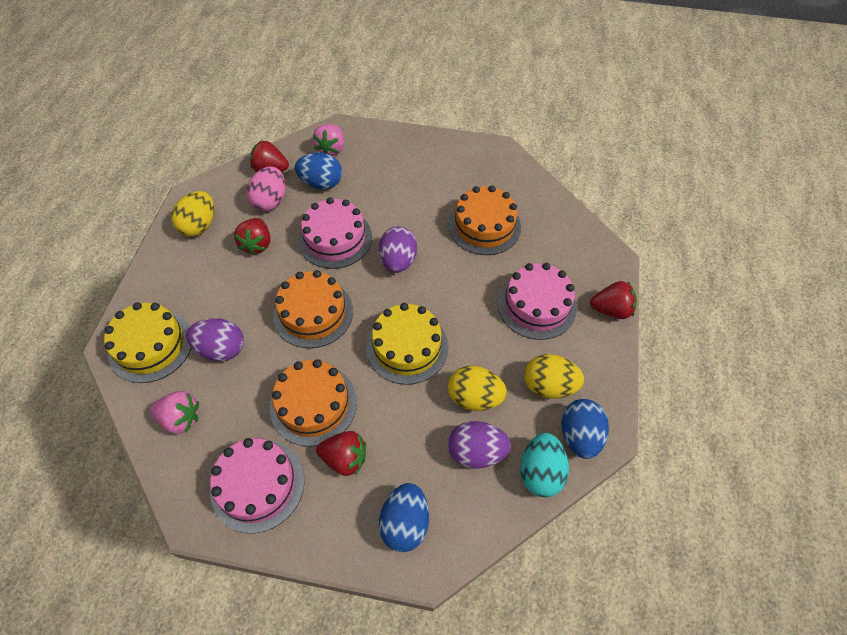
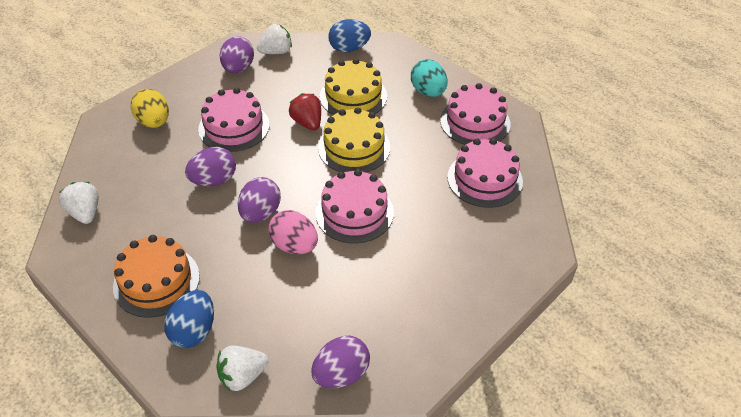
blue egg: [295,153,342,189] [379,483,429,552] [561,399,609,459] = 3 -> [164,290,214,348] [328,19,371,53] = 2
orange cake: [270,359,357,447] [273,270,353,348] [448,186,521,255] = 3 -> [113,235,200,318] = 1
pink cake: [210,438,305,533] [298,197,372,269] [497,263,577,340] = 3 -> [198,88,270,152] [315,169,394,244] [440,83,510,145] [447,138,523,208] = 4
pink strawberry: [150,391,199,434] [313,124,344,156] = 2 -> none = 0
purple egg: [186,318,244,361] [379,226,417,273] [448,421,511,469] = 3 -> [185,147,236,186] [219,36,254,73] [238,177,281,223] [311,336,370,388] = 4
red strawberry: [234,218,270,256] [250,140,289,172] [316,431,366,476] [590,281,637,319] = 4 -> [289,93,321,130] = 1
white strawberry: none = 0 -> [59,182,99,224] [216,346,269,391] [257,24,292,54] = 3
yellow egg: [171,191,214,237] [448,366,507,411] [524,354,584,399] = 3 -> [131,89,169,128] = 1

